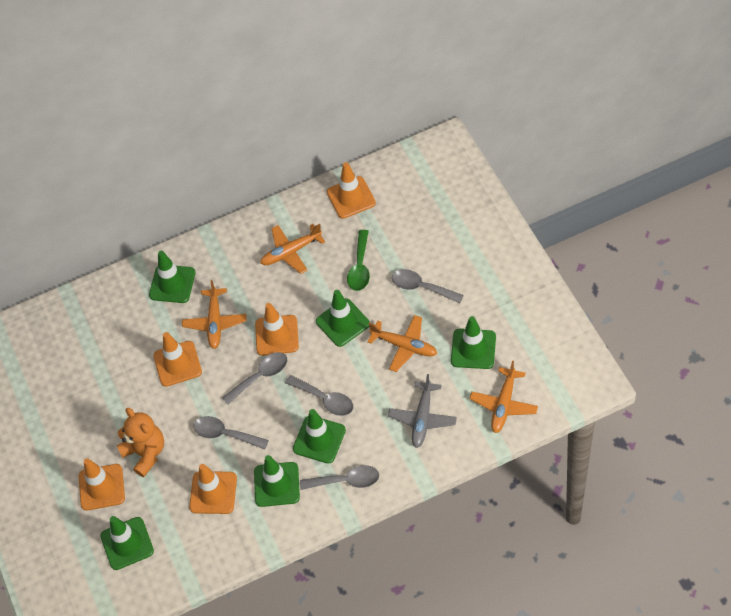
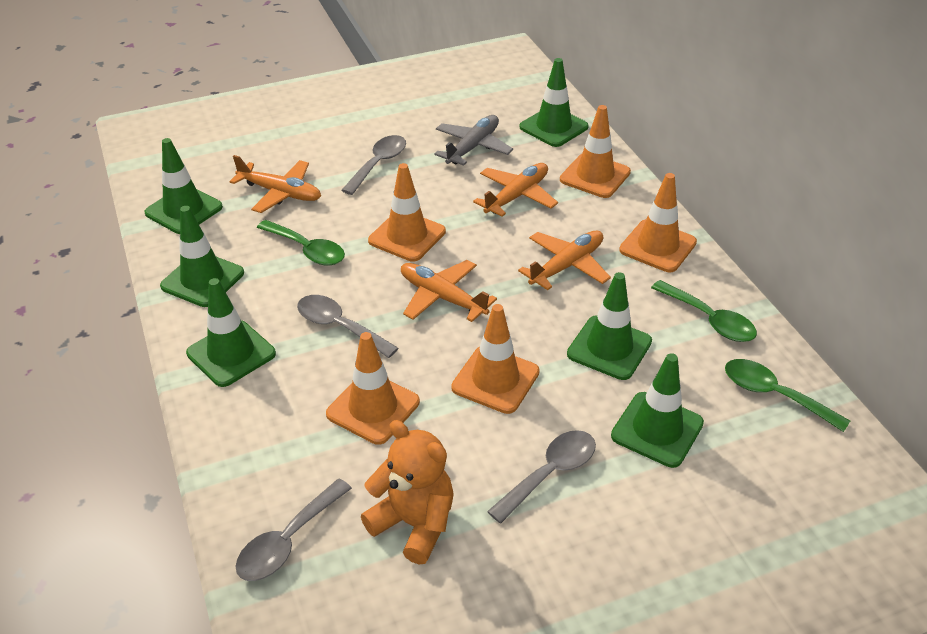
green spoon: [347,230,370,291] = 1 -> [257,220,345,265] [651,280,757,342] [725,359,850,432] = 3
grey spoon: [193,416,269,449] [222,352,287,404] [285,375,353,416] [300,465,379,490] [392,269,464,303] = 5 -> [235,479,352,581] [297,295,398,358] [341,135,406,195] [487,430,596,523] = 4

